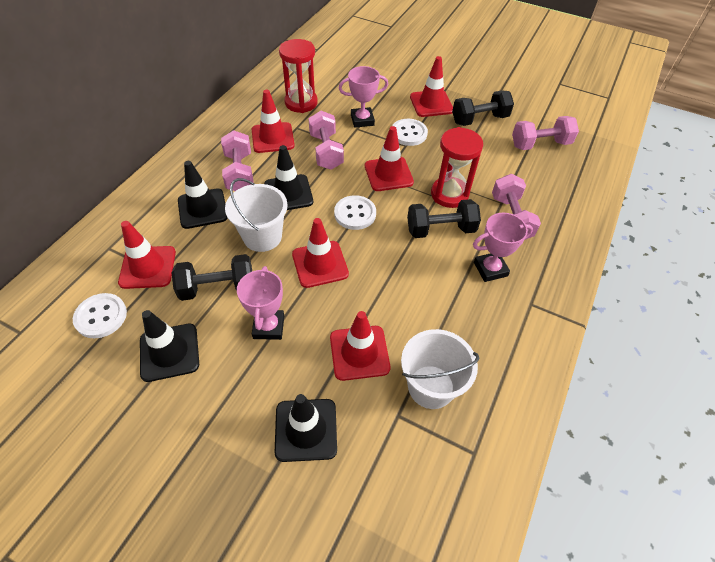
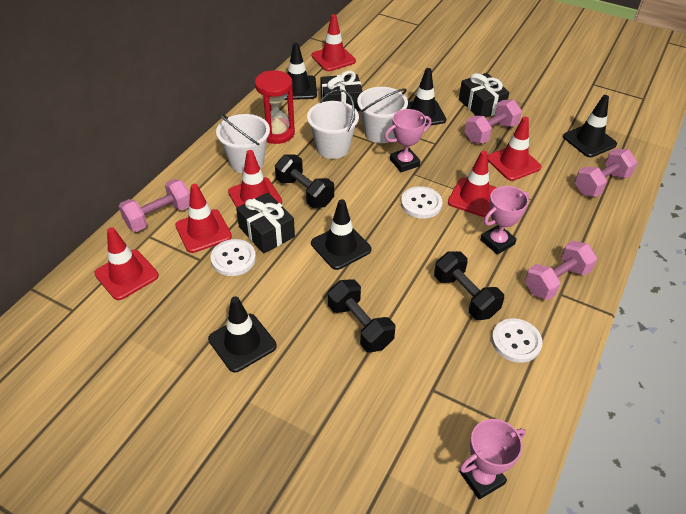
black gift: none = 0 -> [236,192,295,254] [320,71,363,111] [459,73,509,118] = 3
black traffic cone: [140,310,199,382] [178,161,227,229] [264,145,313,210] [275,394,337,462] = 4 -> [208,296,277,372] [285,43,317,100] [311,199,371,270] [407,68,446,126] [563,95,617,157] = 5
red hourglass: [279,39,318,113] [431,127,483,208] = 2 -> [255,70,295,144] = 1
white bucket: [225,178,287,252] [401,329,479,409] = 2 -> [216,113,270,173] [307,89,359,159] [357,87,408,143] = 3

